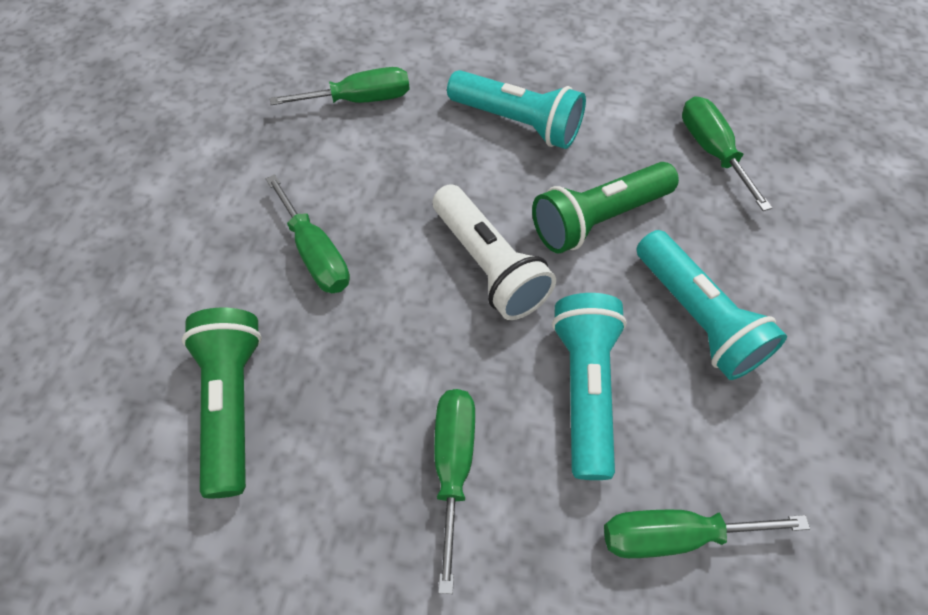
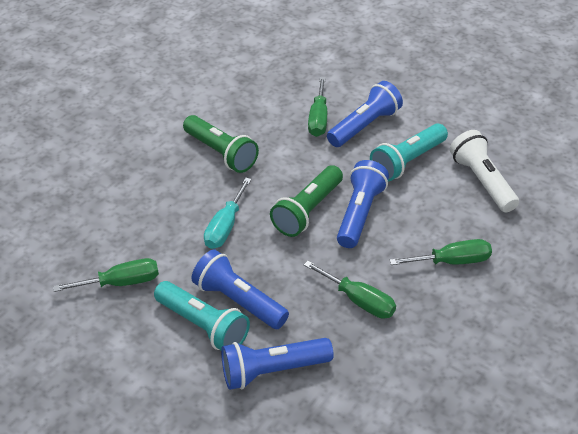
blue flashlight: none = 0 -> [191,249,289,329] [221,338,334,390] [327,81,403,147] [337,160,389,248] = 4
green screwdriver: [266,174,350,293] [270,67,410,105] [434,389,475,594] [604,510,810,558] [682,96,772,211] = 5 -> [53,258,159,292] [304,261,396,319] [308,77,327,137] [390,239,492,265] = 4
turquoise flashlight: [447,70,586,149] [552,293,627,480] [636,230,787,380] = 3 -> [154,281,250,350] [370,123,448,181] = 2
turquoise screwdriver: none = 0 -> [204,178,252,249] = 1

